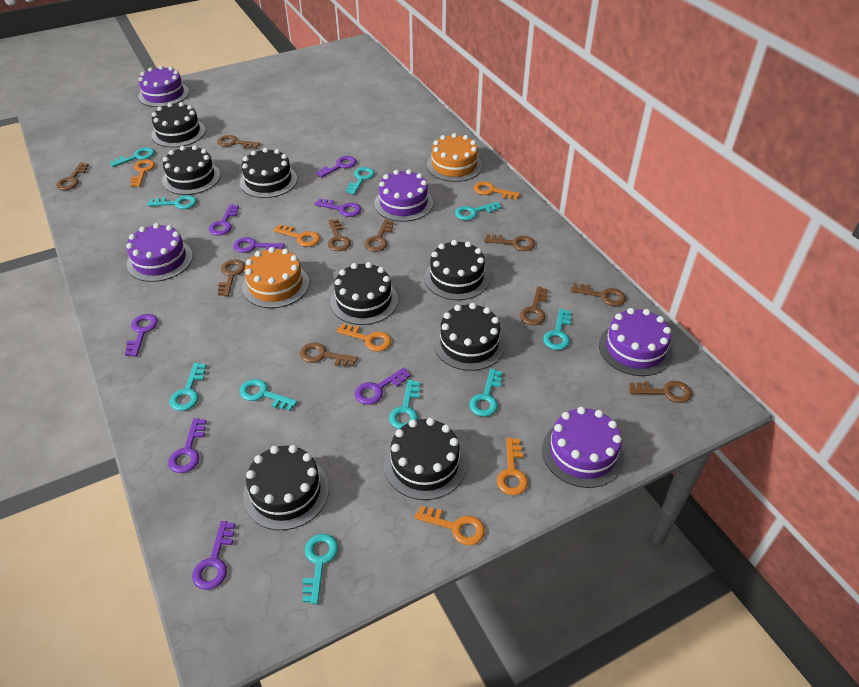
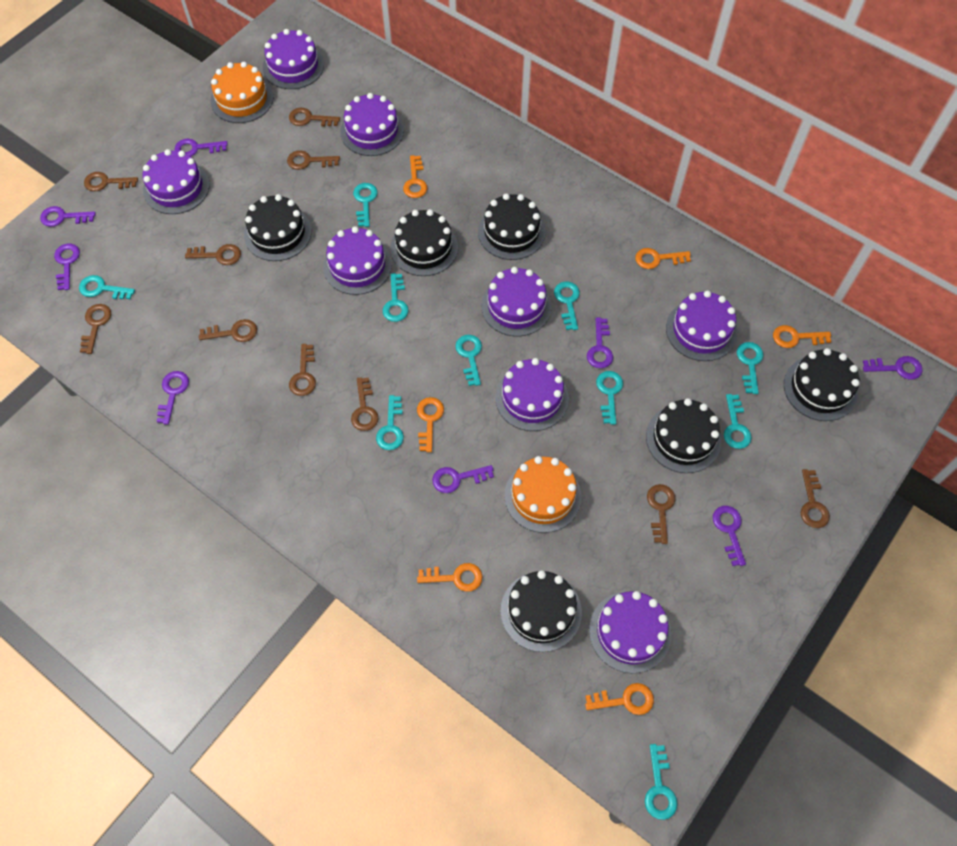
black cake: [151,102,206,147] [162,145,220,195] [240,148,297,198] [243,445,329,530] [330,262,398,325] [384,418,466,500] [424,240,490,300] [434,303,505,371] = 8 -> [244,194,311,261] [390,209,458,276] [478,193,545,260] [501,570,582,652] [646,398,721,473] [784,348,860,421] = 6
purple cake: [126,223,193,282] [138,65,189,107] [374,169,433,222] [542,407,624,488] [599,308,672,376] = 5 -> [143,149,210,214] [263,29,324,89] [323,226,392,295] [340,93,404,156] [482,267,551,336] [495,358,569,431] [589,591,671,673] [666,291,737,361] = 8

